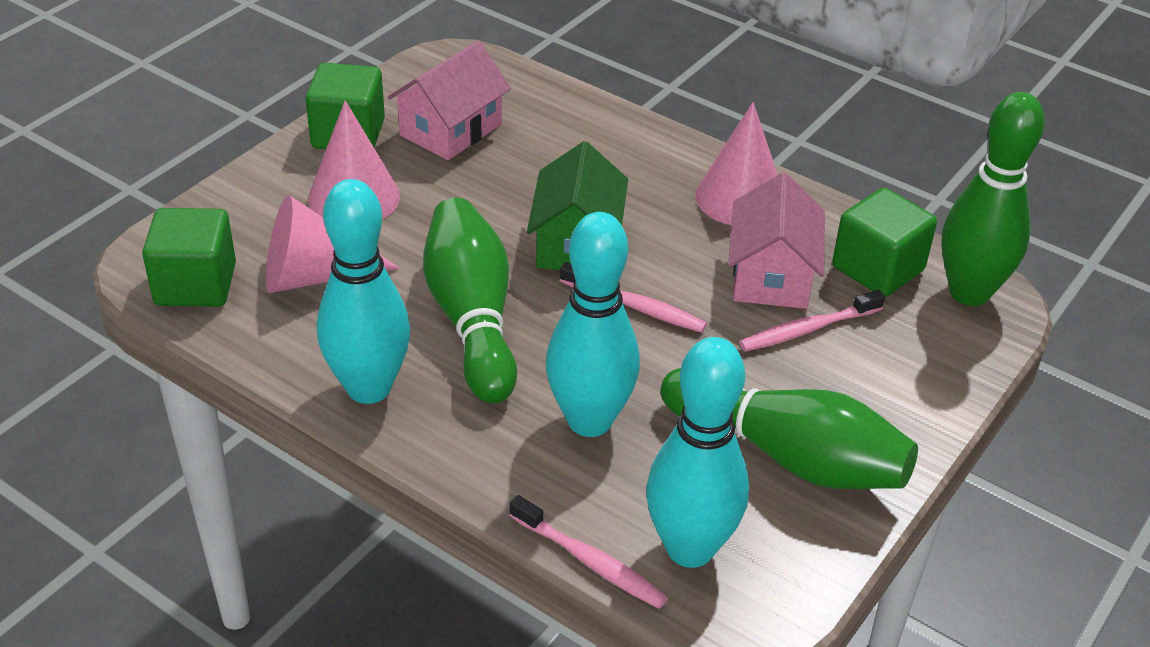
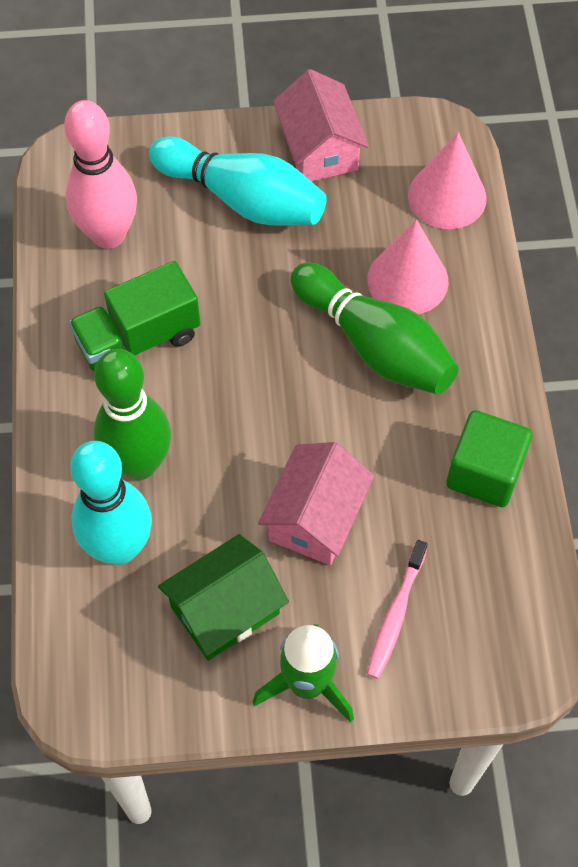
green bowling pin: [423,198,517,403] [660,368,918,489] [941,92,1045,306] = 3 -> [94,349,171,480] [291,262,459,395] = 2
green cube: [142,208,236,307] [305,63,385,149] [832,188,937,297] = 3 -> [446,410,532,507] = 1
green rocket: none = 0 -> [253,624,354,722] = 1
green truck: none = 0 -> [69,261,200,372] = 1
pink bowling pin: none = 0 -> [64,100,137,249] = 1
pink cone: [266,195,400,293] [308,100,400,219] [695,102,778,225] = 3 -> [367,219,448,314] [408,132,487,229] = 2
pink toothbrush: [509,495,668,609] [560,262,707,333] [739,290,885,352] = 3 -> [367,540,428,679] = 1
turquoise bowling pin: [317,179,410,404] [546,212,640,437] [646,337,749,568] = 3 -> [70,441,152,565] [149,137,326,226] = 2

